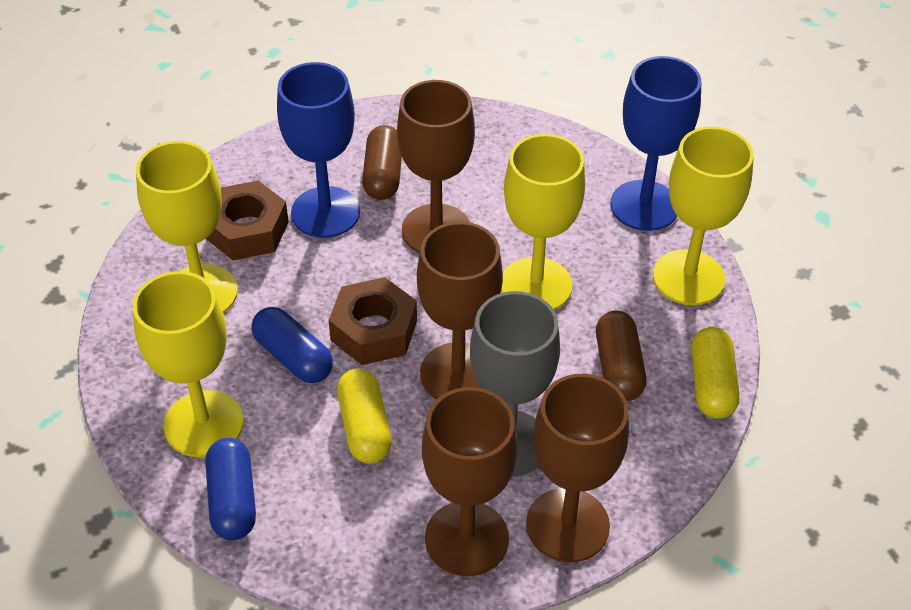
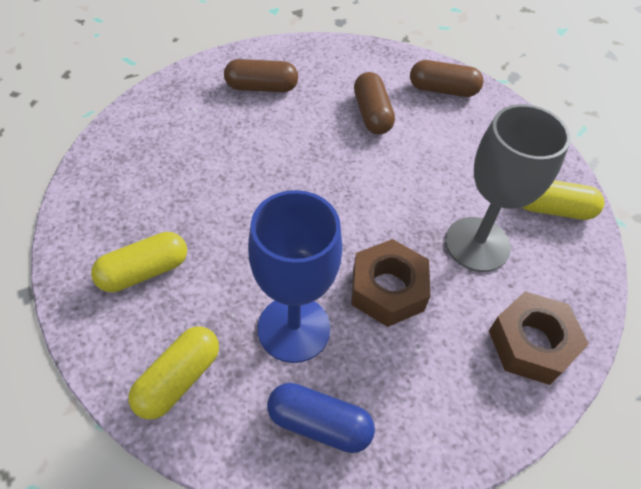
blue capsule: [205,438,256,540] [251,307,333,383] = 2 -> [267,383,375,453] = 1
blue goblet: [277,62,360,238] [611,56,701,231] = 2 -> [248,190,342,363] = 1
brown capsule: [362,125,402,200] [596,310,646,401] = 2 -> [224,59,298,92] [354,72,395,134] [410,60,483,97] = 3
brown goblet: [397,80,475,253] [417,222,503,400] [422,387,517,576] [526,374,629,562] = 4 -> none = 0
yellow capsule: [337,368,392,464] [691,327,739,419] = 2 -> [91,232,187,292] [129,327,219,420] [522,180,604,220] = 3
yellow goblet: [133,271,244,457] [136,141,238,313] [501,134,585,310] [653,127,754,305] = 4 -> none = 0

